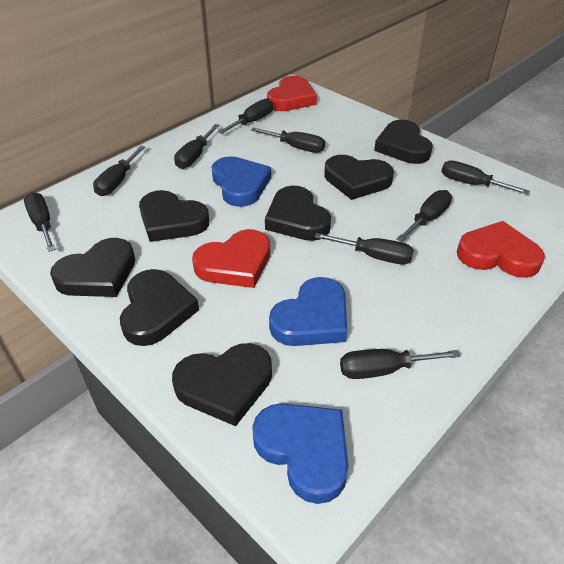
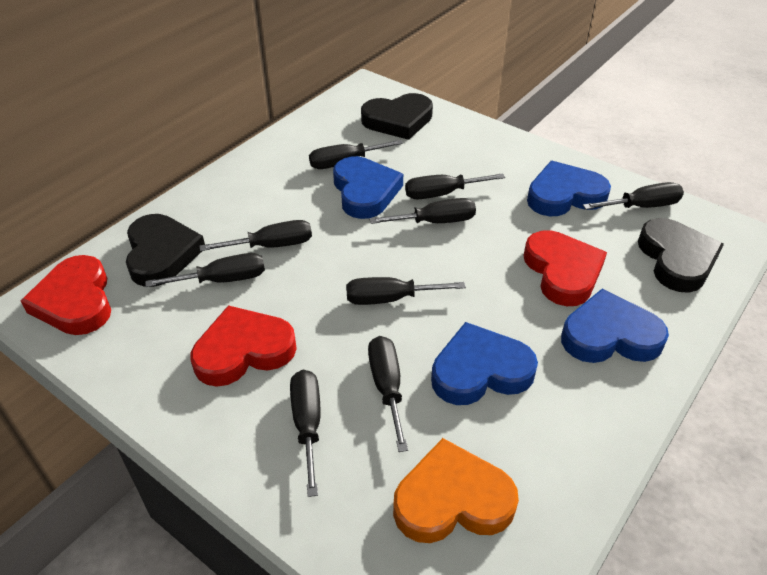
black heart: [50,238,135,297] [120,269,199,346] [139,190,209,242] [172,343,272,426] [265,186,331,241] [324,155,394,200] [374,120,433,164] = 7 -> [126,214,205,287] [361,93,433,140] [638,218,724,293] = 3
blue heart: [212,156,271,207] [252,403,349,504] [269,277,347,346] = 3 -> [333,156,403,219] [431,322,538,405] [527,161,611,216] [561,289,669,363] = 4
orange heart: none = 0 -> [393,438,519,543] = 1

